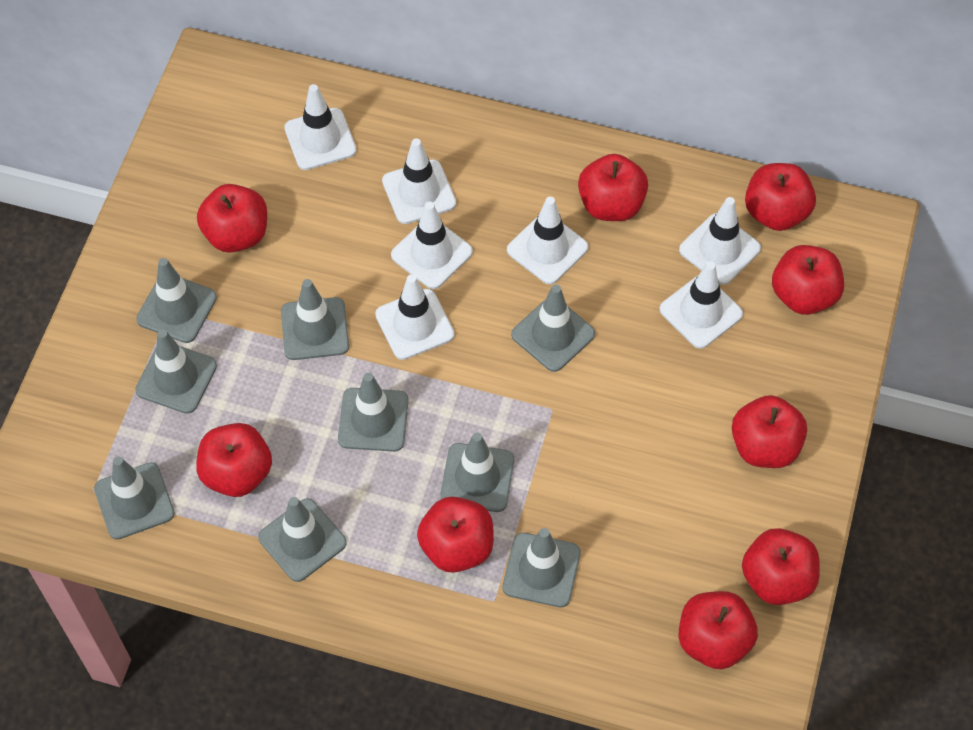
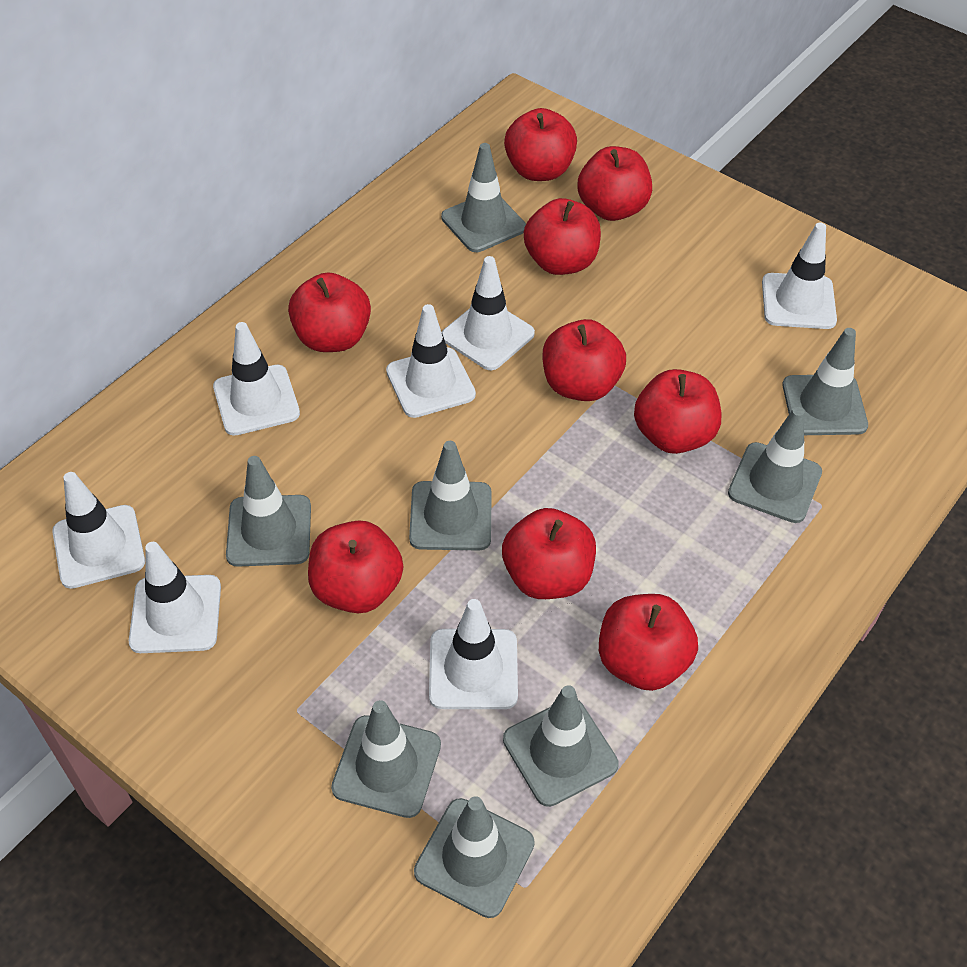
grey traffic cone: [94,456,175,540] [135,329,217,414] [136,258,217,343] [258,497,347,582] [281,279,349,360] [338,373,409,452] [440,432,514,512] [503,528,581,607] [511,285,595,372] = 9 -> [226,456,311,567] [331,700,441,818] [409,441,492,550] [414,796,535,918] [441,143,526,252] [503,685,619,807] [728,407,822,523] [782,328,868,435] = 8

